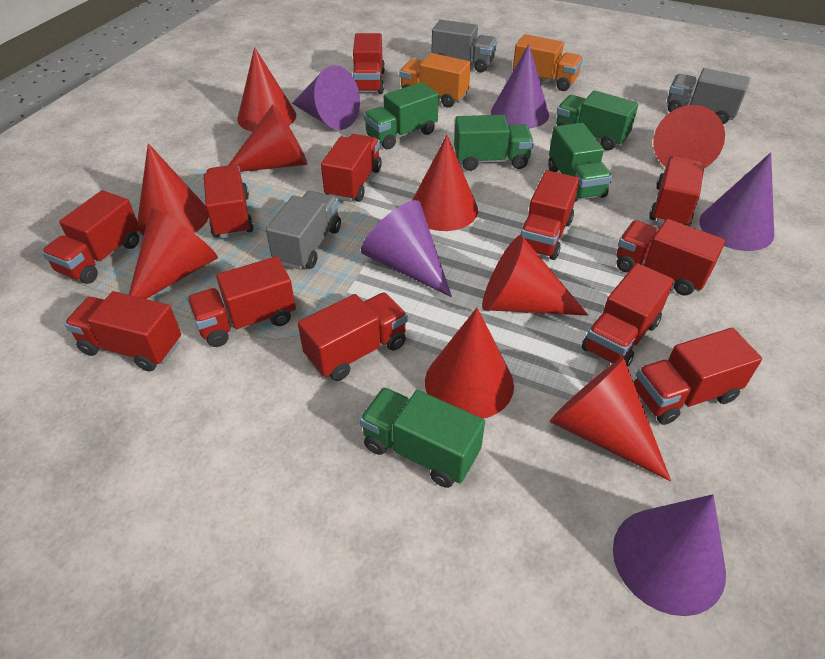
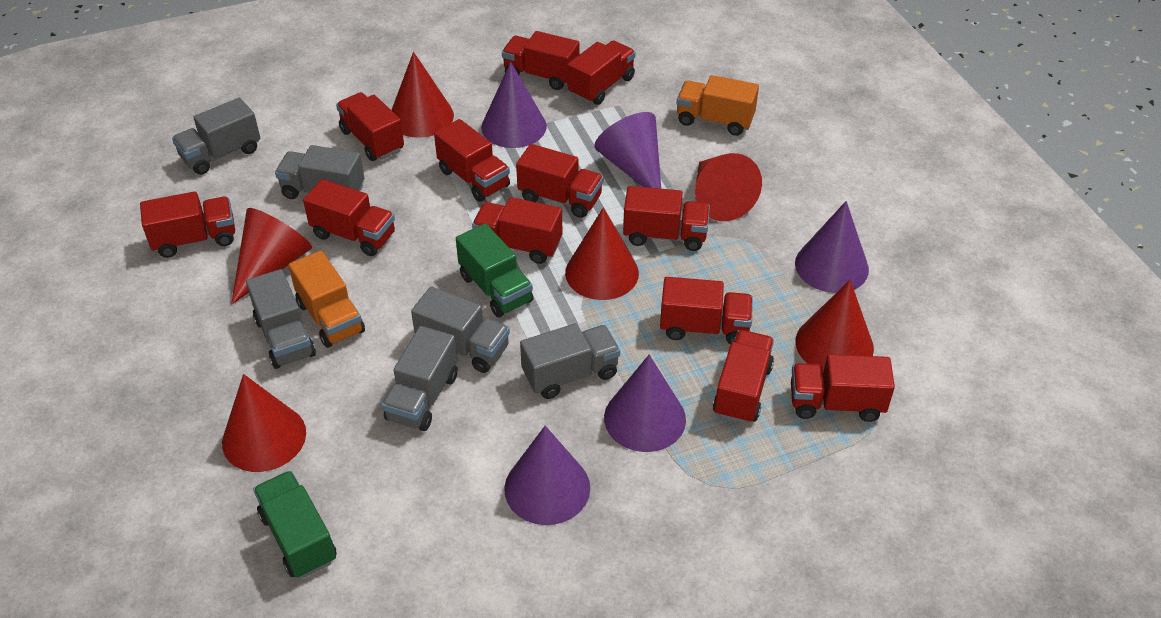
green truck: [360,387,485,488] [364,82,439,149] [454,115,534,171] [548,123,612,202] [556,90,639,151] = 5 -> [253,471,337,578] [456,223,533,318] = 2
grey truck: [266,191,341,270] [432,20,497,72] [667,68,750,124] = 3 -> [172,98,260,175] [246,269,316,369] [275,145,364,199] [382,326,458,431] [411,287,510,373] [520,323,620,399] = 6
red cone: [129,209,218,299] [137,143,209,235] [229,105,307,172] [237,47,296,132] [412,135,478,231] [425,308,514,419] [482,235,588,316] [550,357,671,481] [653,105,725,168] = 9 -> [222,374,306,472] [231,208,312,305] [391,52,454,138] [565,208,639,300] [695,153,762,221] [795,280,874,371] = 6

